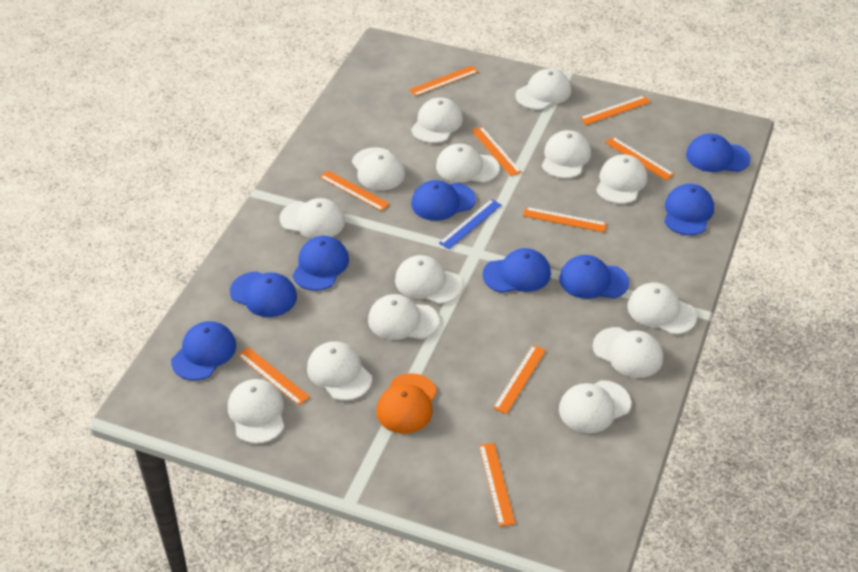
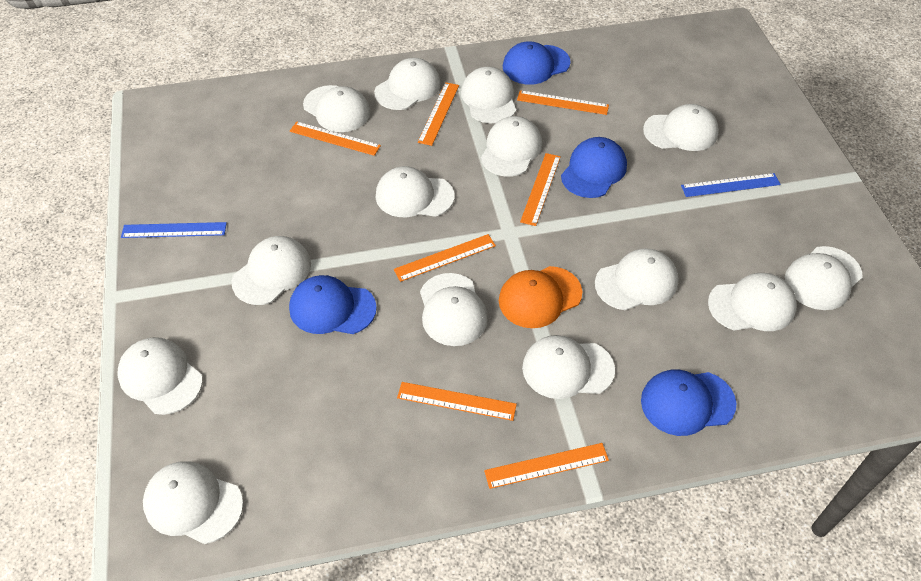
blue cap: [171,321,236,381] [230,272,297,317] [292,236,349,291] [411,180,476,221] [482,248,551,293] [559,255,629,299] [664,184,714,235] [686,134,750,172] = 8 -> [289,275,377,334] [503,41,571,85] [561,137,627,198] [641,369,737,436] = 4
blue ruler: [439,199,502,249] = 1 -> [121,222,227,238] [681,173,780,197] = 2
orange ruler: [237,347,310,405] [319,170,390,211] [409,66,478,96] [471,127,522,176] [479,443,515,527] [493,345,546,414] [523,207,607,232] [580,95,651,125] [605,137,674,180] = 9 -> [290,121,381,156] [394,234,496,282] [397,382,517,421] [418,82,459,146] [484,443,609,489] [517,90,609,115] [520,153,561,226] = 7

